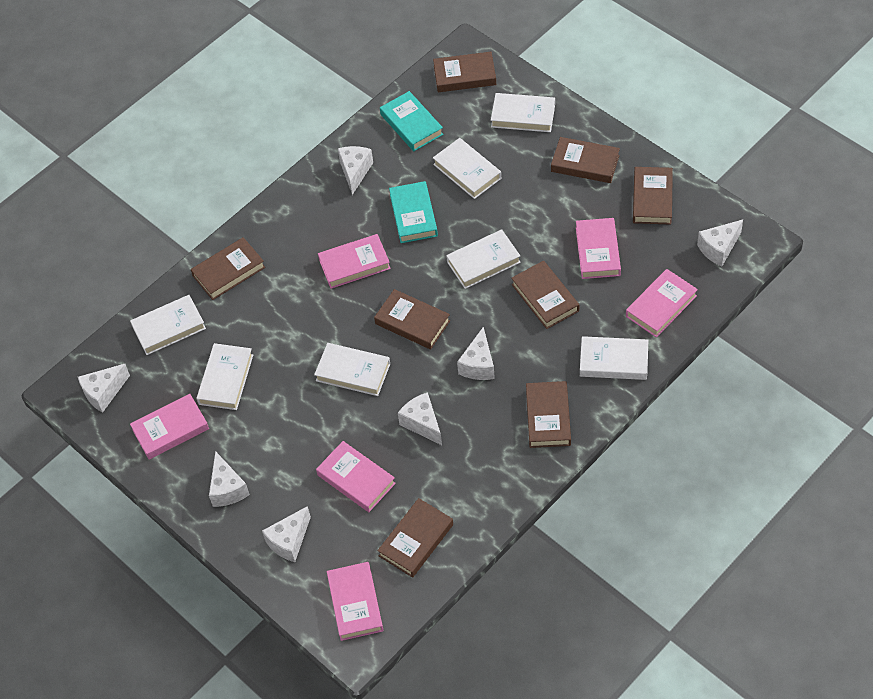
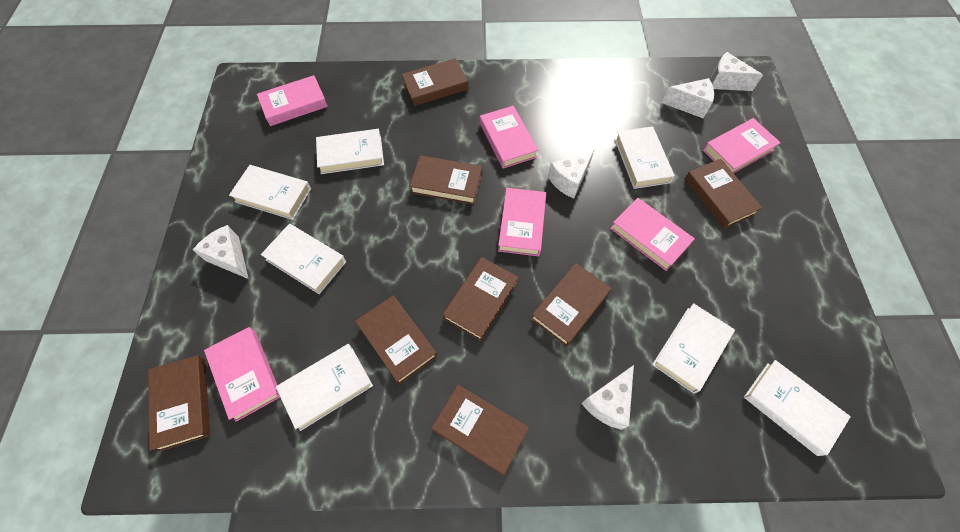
turquoise book: [380,91,443,151] [389,181,438,243] = 2 -> none = 0
white cheese: [78,364,130,413] [209,451,250,507] [262,506,311,562] [338,146,373,195] [398,392,442,445] [457,327,495,380] [697,220,743,267] = 7 -> [193,225,249,279] [548,149,595,199] [581,365,634,430] [662,78,714,118] [710,52,763,91] = 5

